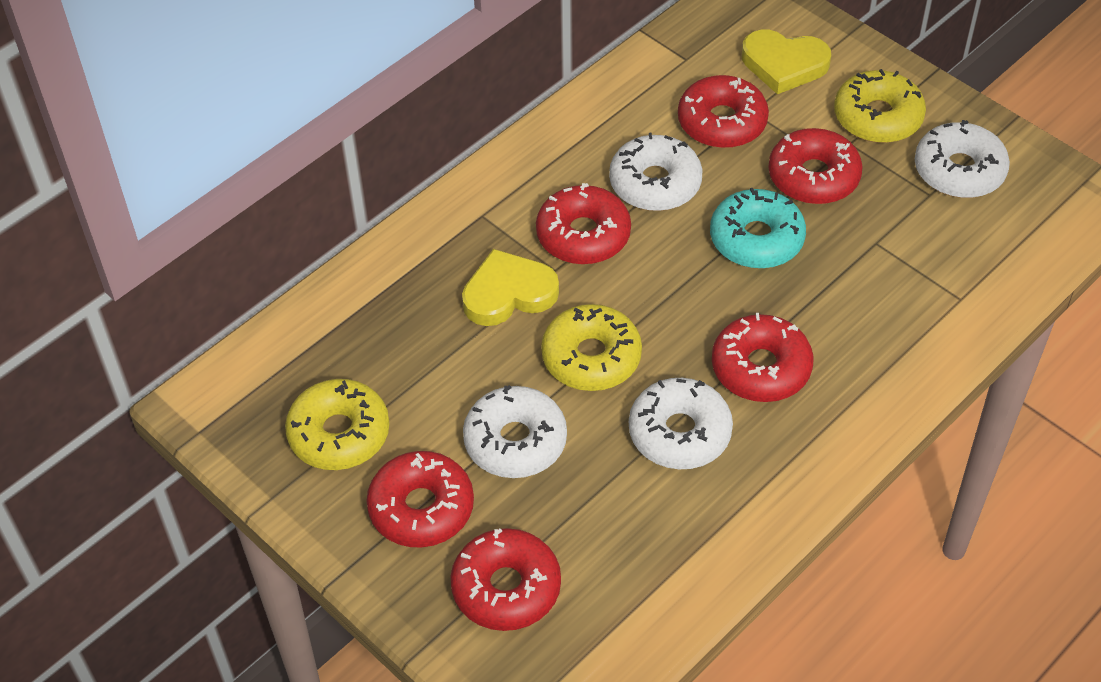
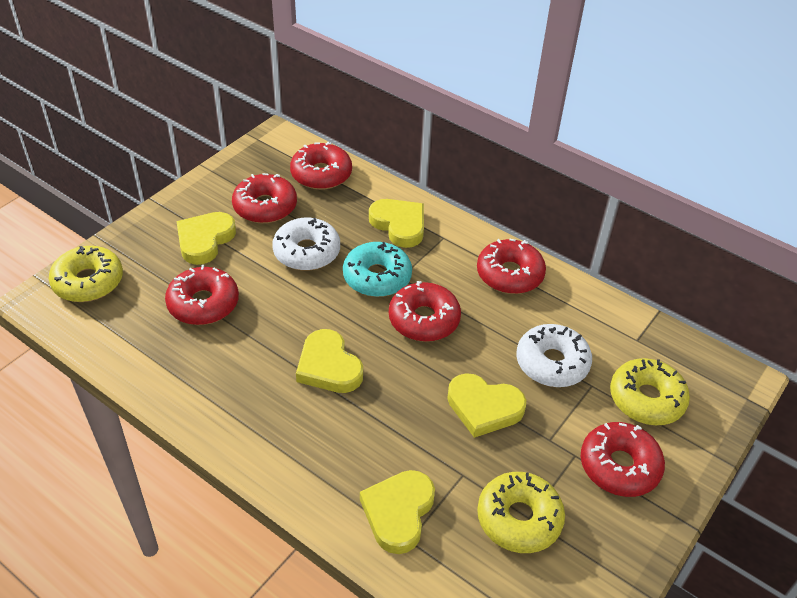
white donut: [463,385,567,478] [609,133,702,211] [629,378,733,469] [915,120,1010,198] = 4 -> [272,218,340,271] [516,324,592,387] = 2
yellow heart: [462,249,559,326] [742,30,831,94] = 2 -> [177,212,236,265] [296,329,363,393] [360,470,435,554] [369,199,424,248] [447,373,526,438] = 5

